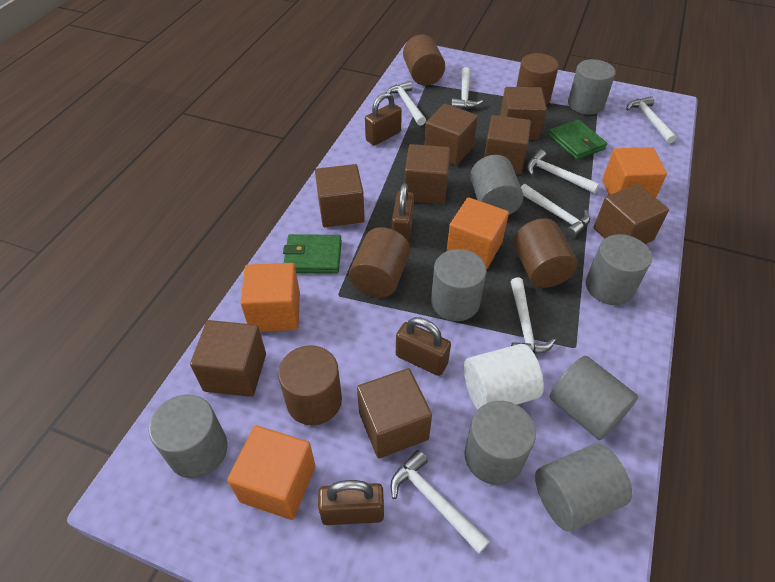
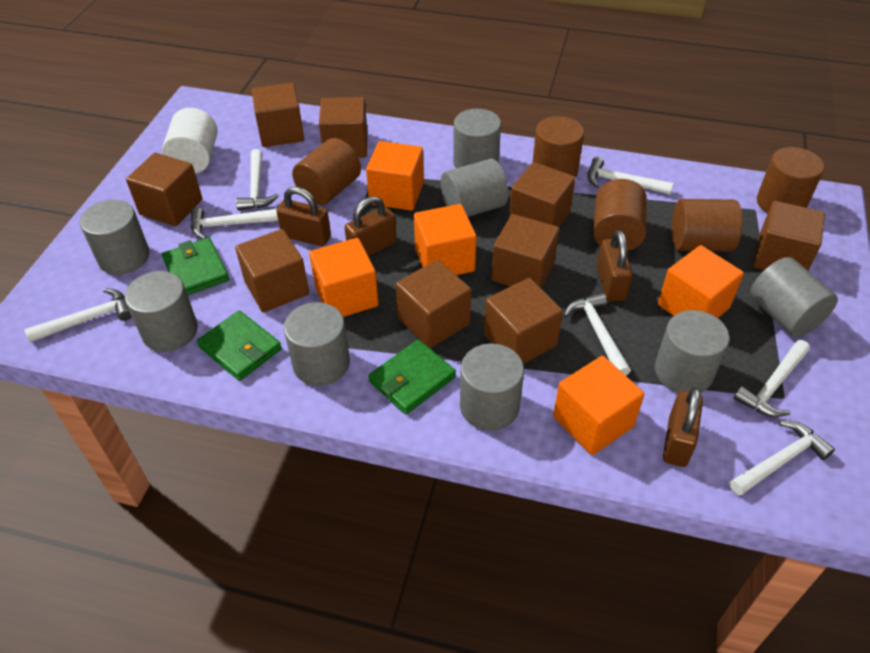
brown cube: [190,320,266,397] [315,164,365,227] [357,368,432,458] [405,144,450,204] [424,104,478,166] [484,115,531,174] [500,87,547,140] [594,184,669,244] = 8 -> [126,153,203,226] [235,229,309,312] [252,83,304,147] [319,97,368,158] [396,260,471,348] [484,278,563,364] [492,214,559,289] [509,162,575,227] [753,201,825,271] = 9
green wallet: [283,234,342,274] [548,119,607,160] = 2 -> [162,237,229,295] [197,311,282,381] [368,340,456,414] = 3
orange cube: [227,425,315,520] [240,263,300,332] [447,197,509,270] [602,147,667,198] = 4 -> [309,238,379,317] [366,141,424,211] [414,204,476,275] [553,356,644,455] [658,245,744,318] = 5

